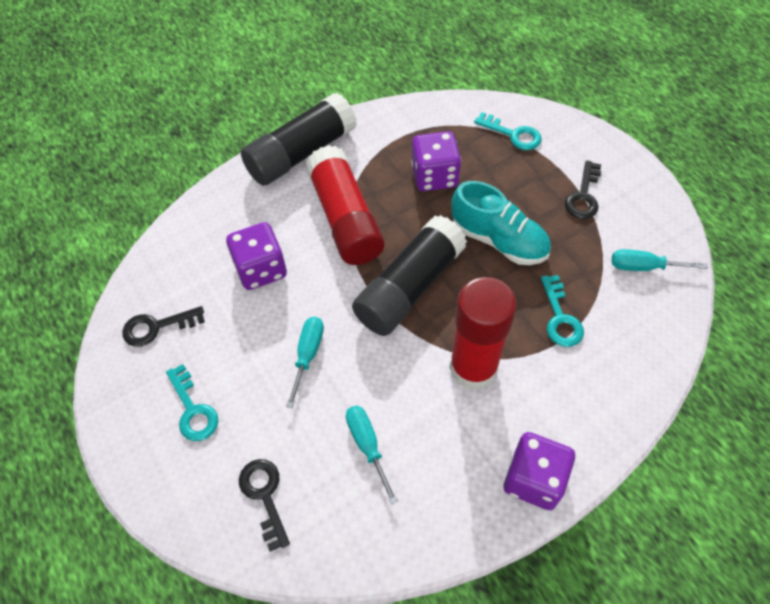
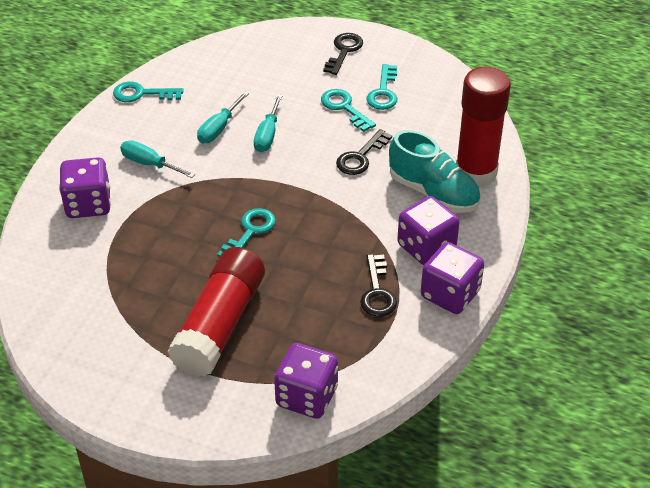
black glue stick: [241,93,357,186] [352,215,467,336] = 2 -> none = 0
purple dice: [226,222,287,290] [411,131,461,191] [504,432,575,510] = 3 -> [59,157,111,218] [274,343,338,419] [397,196,460,265] [421,242,484,314] = 4
turquoise key: [166,364,218,441] [474,112,542,150] [541,275,584,347] = 3 -> [113,82,183,102] [217,208,276,257] [321,89,376,132] [366,64,398,110] = 4

